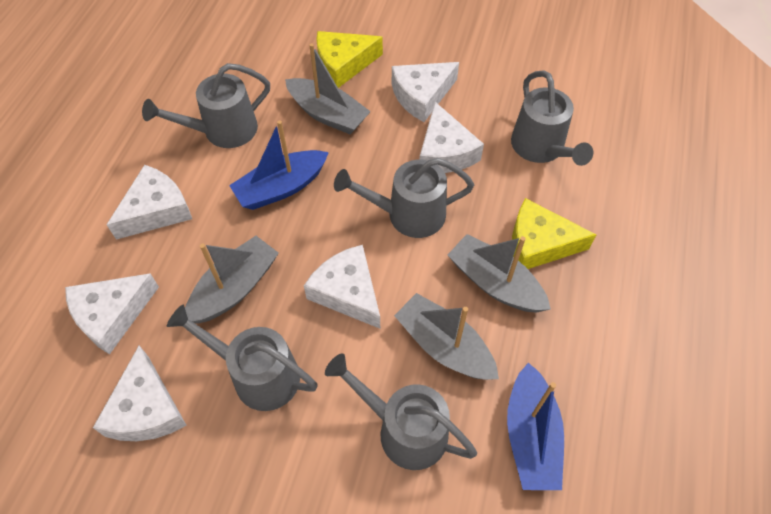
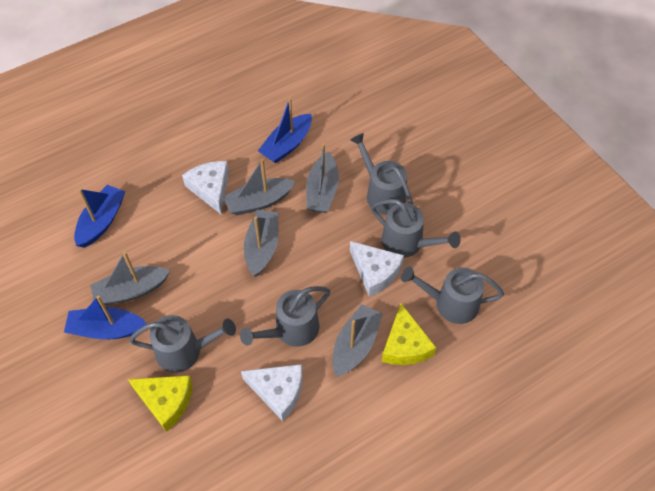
blue boat: [229,120,329,210] [507,363,564,490] = 2 -> [64,295,147,339] [74,185,126,248] [258,98,312,163] = 3
grey boat: [185,236,279,324] [285,43,371,134] [394,293,499,380] [448,234,551,313] = 4 -> [90,252,170,305] [223,159,295,215] [244,210,279,277] [306,143,339,213] [333,304,383,377] = 5
white cheese: [65,273,159,354] [93,346,187,441] [107,165,192,240] [304,245,380,329] [392,62,459,122] [419,102,484,173] = 6 -> [182,161,229,214] [241,364,302,421] [350,241,404,297] = 3

